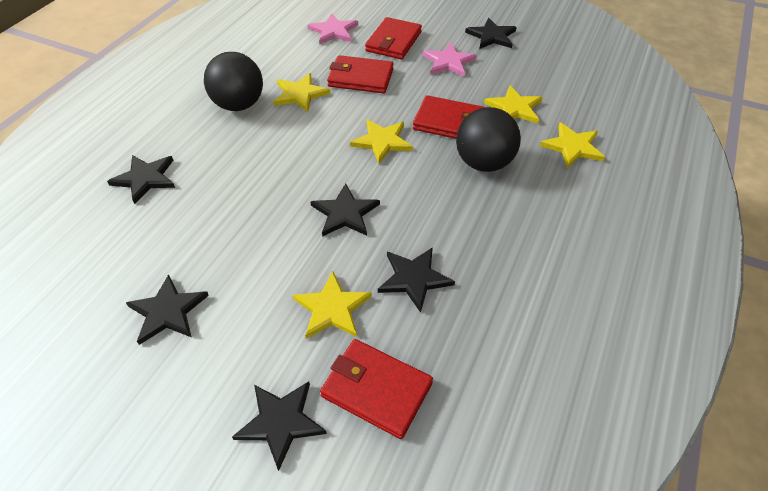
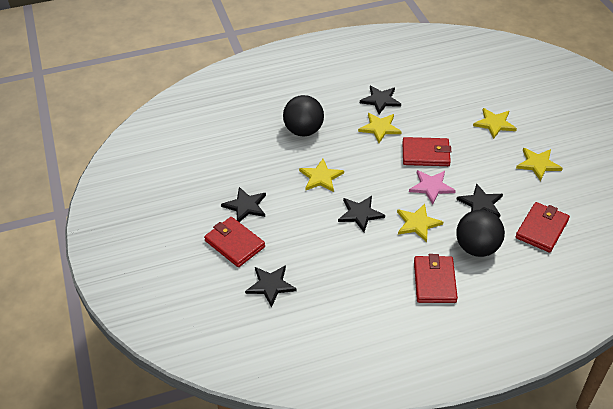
black star: [107,155,175,204] [126,274,209,345] [232,381,327,471] [311,183,380,237] [378,247,455,313] [465,18,517,49] = 6 -> [221,187,266,222] [245,265,297,308] [338,196,385,232] [360,86,401,114] [456,183,503,218] = 5
pink star: [308,13,358,44] [423,43,477,77] = 2 -> [409,170,456,204] = 1

